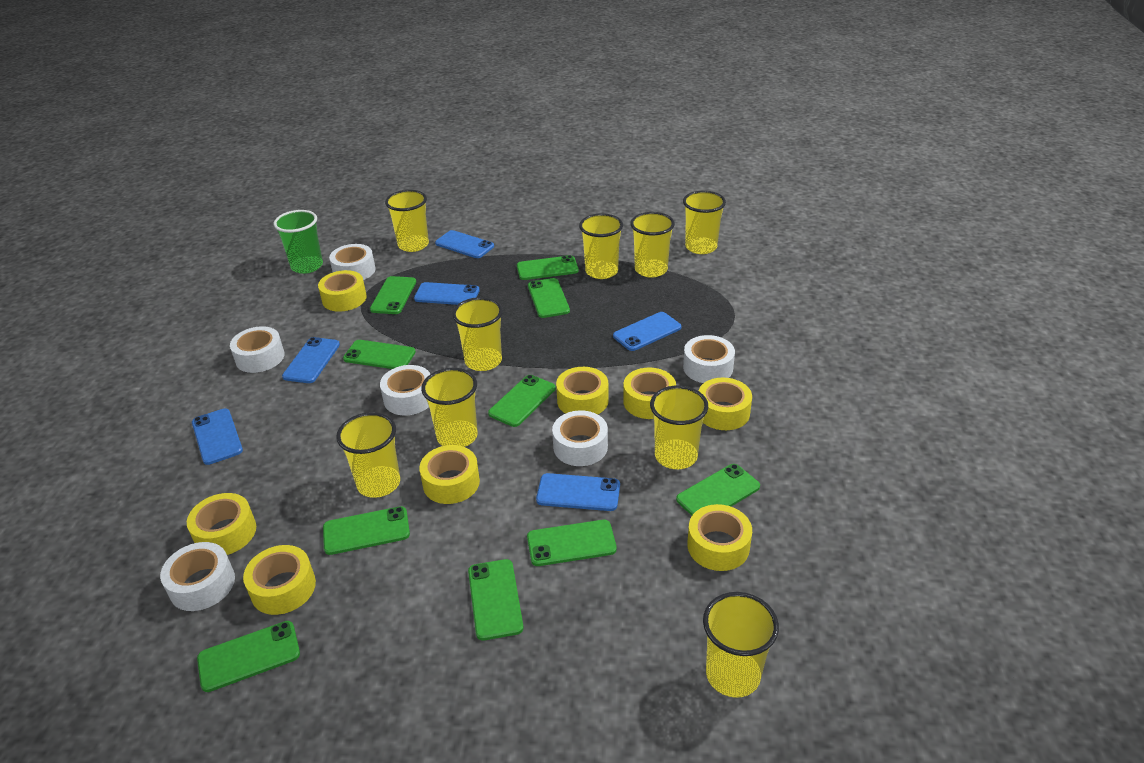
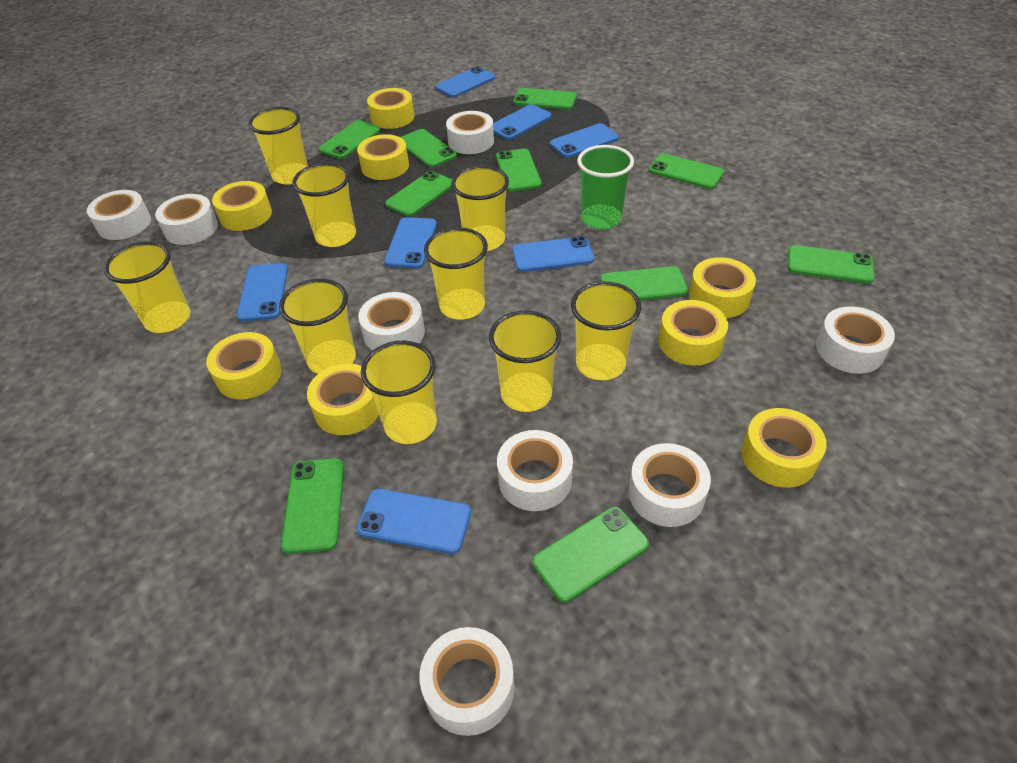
blue phone: [192,408,243,465] [282,337,340,383] [414,282,480,305] [435,230,494,258] [536,473,620,511] [613,312,681,351] = 6 -> [237,263,288,322] [356,489,471,554] [384,217,437,269] [436,66,495,97] [493,104,552,140] [512,236,594,272] [550,123,619,158] = 7
white tape: [160,542,235,611] [230,326,285,373] [329,244,376,280] [380,365,430,416] [552,410,608,466] [683,335,735,383] = 6 -> [87,190,151,240] [155,194,218,245] [358,292,425,351] [420,627,514,736] [446,111,494,154] [497,430,573,511] [629,443,711,527] [816,306,895,374] = 8

